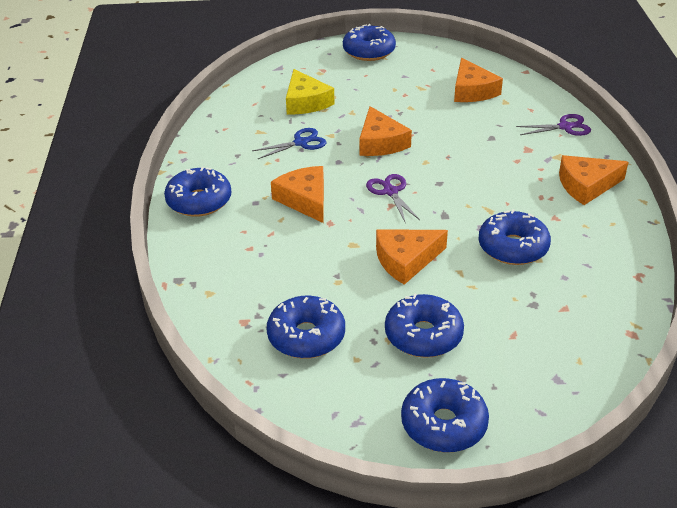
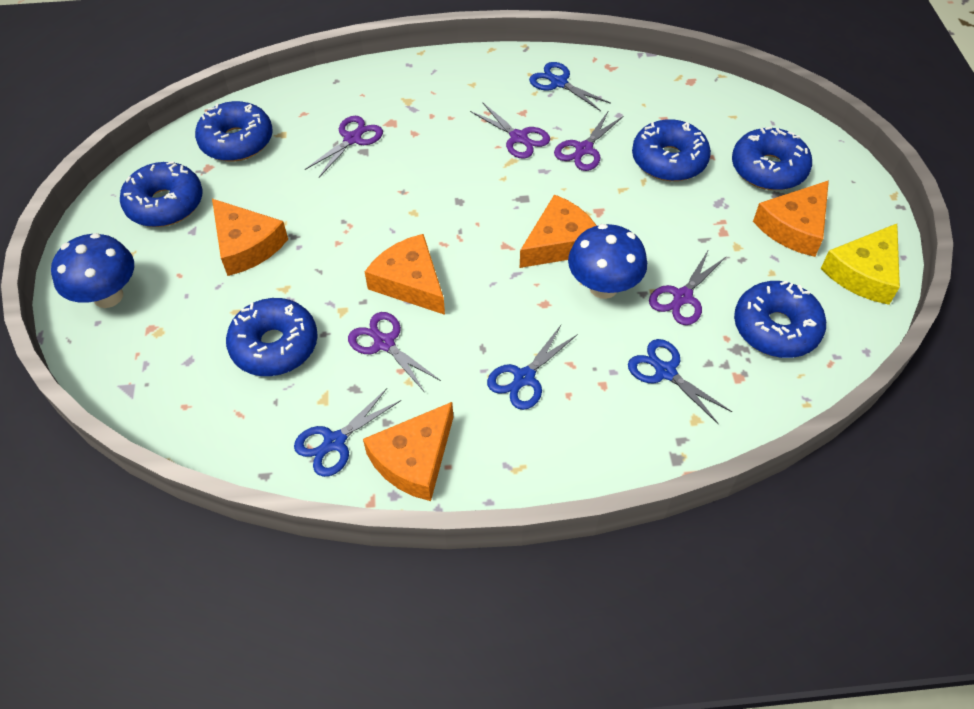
blue mushroom: none = 0 -> [51,233,134,308] [568,224,647,299] = 2
blue scissors: [252,128,326,159] = 1 -> [294,388,401,477] [487,325,578,410] [529,62,611,111] [628,339,732,424] = 4
purple scissors: [366,174,420,223] [516,114,591,136] = 2 -> [305,116,383,177] [348,312,441,391] [470,102,550,159] [554,110,624,171] [649,249,726,325] = 5

